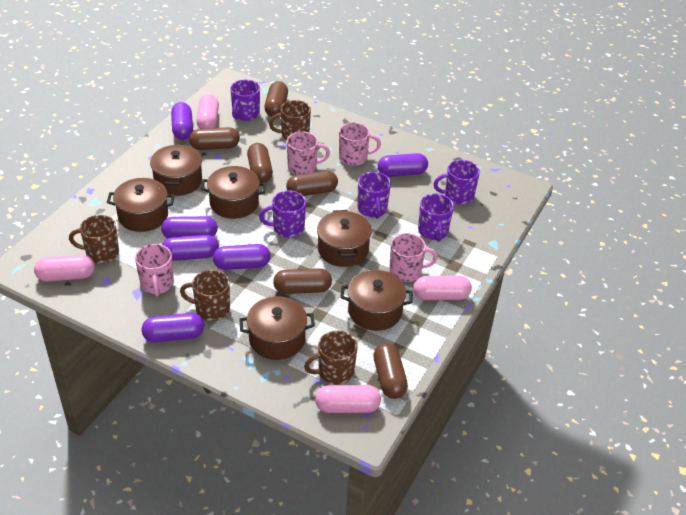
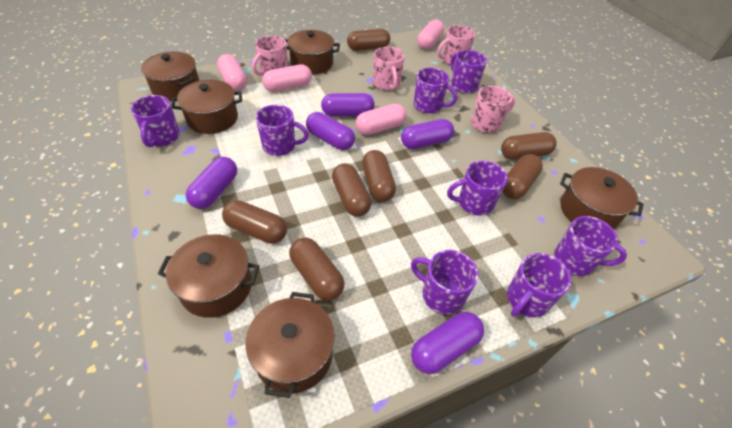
brown capsule: [189,127,240,150] [247,143,273,183] [264,81,288,117] [273,268,332,294] [286,171,338,196] [373,343,408,399] = 6 -> [222,200,287,244] [289,238,345,301] [332,163,371,217] [347,29,390,51] [362,150,396,202] [501,132,557,160] [502,154,543,199] = 7
brown mug: [69,215,119,264] [180,270,230,321] [269,100,311,140] [304,330,358,385] = 4 -> none = 0
purple capsule: [142,313,204,342] [161,216,218,238] [162,235,219,261] [171,102,193,140] [213,244,271,270] [378,153,428,177] = 6 -> [186,157,237,209] [306,112,355,150] [321,93,375,117] [401,119,454,149] [411,312,484,374] = 5
purple mug: [230,79,260,121] [259,191,306,237] [357,172,391,219] [418,193,454,242] [434,160,480,205] = 5 -> [131,95,180,147] [256,105,309,156] [411,250,479,315] [414,68,457,113] [447,160,508,216] [451,50,487,93] [507,253,571,317] [554,216,627,276] = 8

